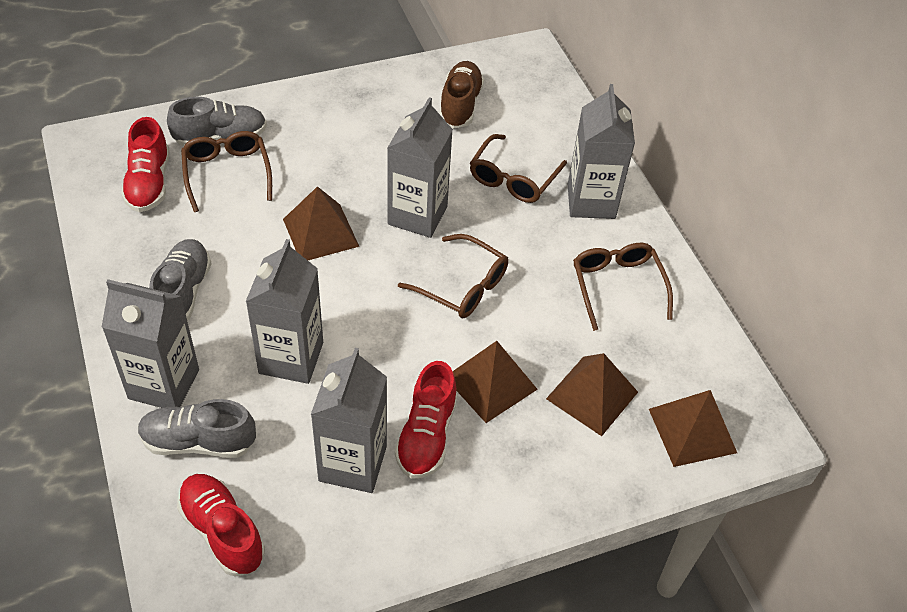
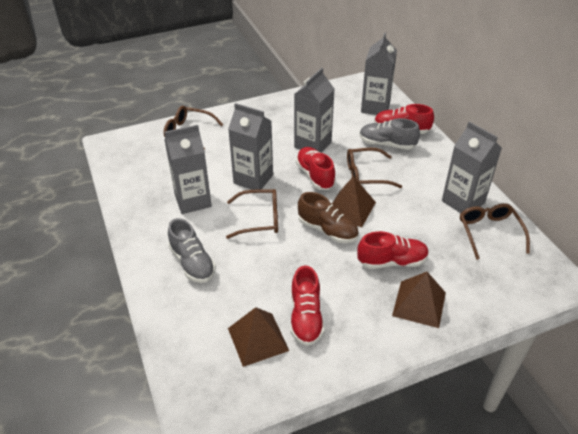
brown pyramid: [283,186,359,260] [452,341,538,423] [546,353,638,436] [649,390,737,467] = 4 -> [228,307,289,367] [332,176,376,227] [392,272,446,328] = 3
grey shoe: [138,399,256,458] [149,239,212,321] [167,97,267,146] = 3 -> [168,218,216,283] [360,118,420,150] = 2
red shoe: [121,117,170,212] [177,474,265,577] [395,361,457,479] = 3 -> [290,265,324,346] [296,147,336,190] [357,231,429,269] [374,104,434,134] = 4

